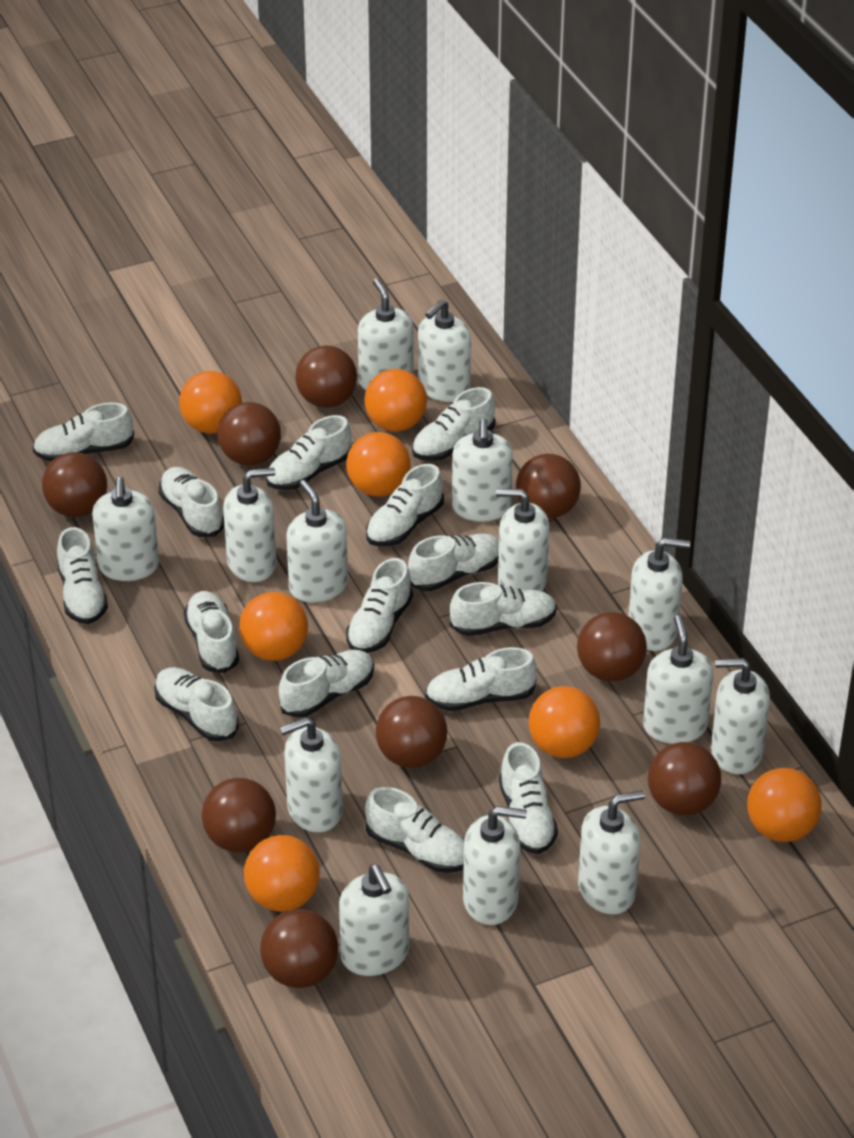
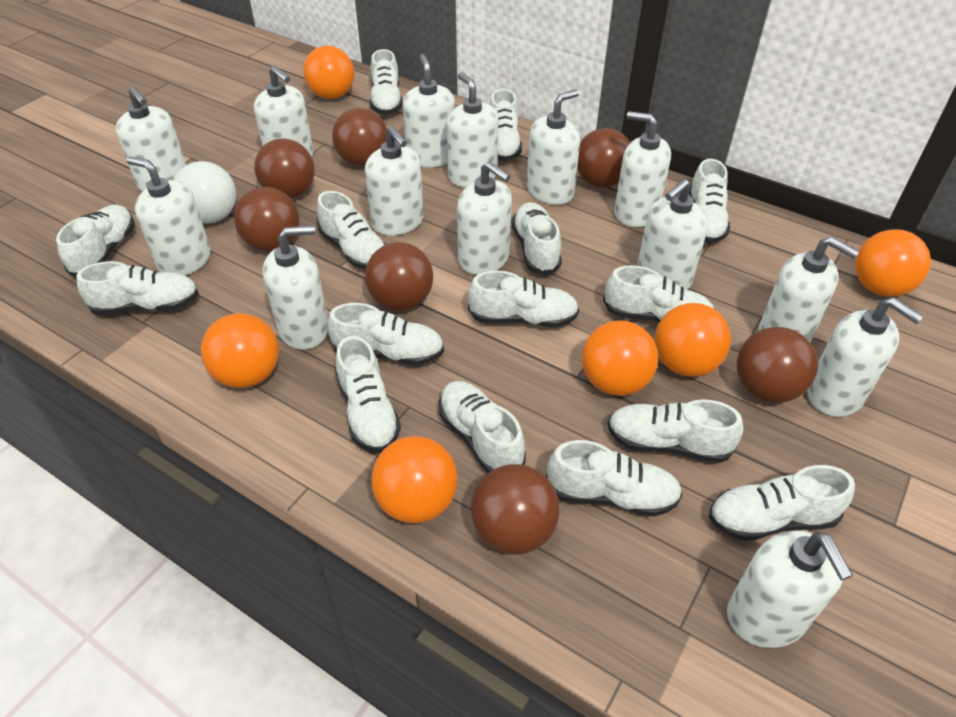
brown ball: [42,452,107,517] [201,778,276,852] [217,402,281,466] [260,909,338,988] [295,346,357,408] [376,696,447,768] [516,454,581,519] [577,612,647,682] [648,742,721,816] = 9 -> [234,187,299,251] [254,138,315,198] [332,108,387,166] [365,242,433,311] [471,464,560,555] [577,128,630,188] [737,327,818,403] = 7
orange ball: [179,371,242,434] [239,592,308,661] [244,835,320,911] [346,432,411,497] [365,369,427,432] [529,686,600,758] [747,768,822,842] = 7 -> [201,313,279,388] [303,46,354,99] [371,436,458,523] [582,320,658,396] [655,303,731,377] [855,229,931,297] = 6
white ball: none = 0 -> [174,161,236,223] = 1

